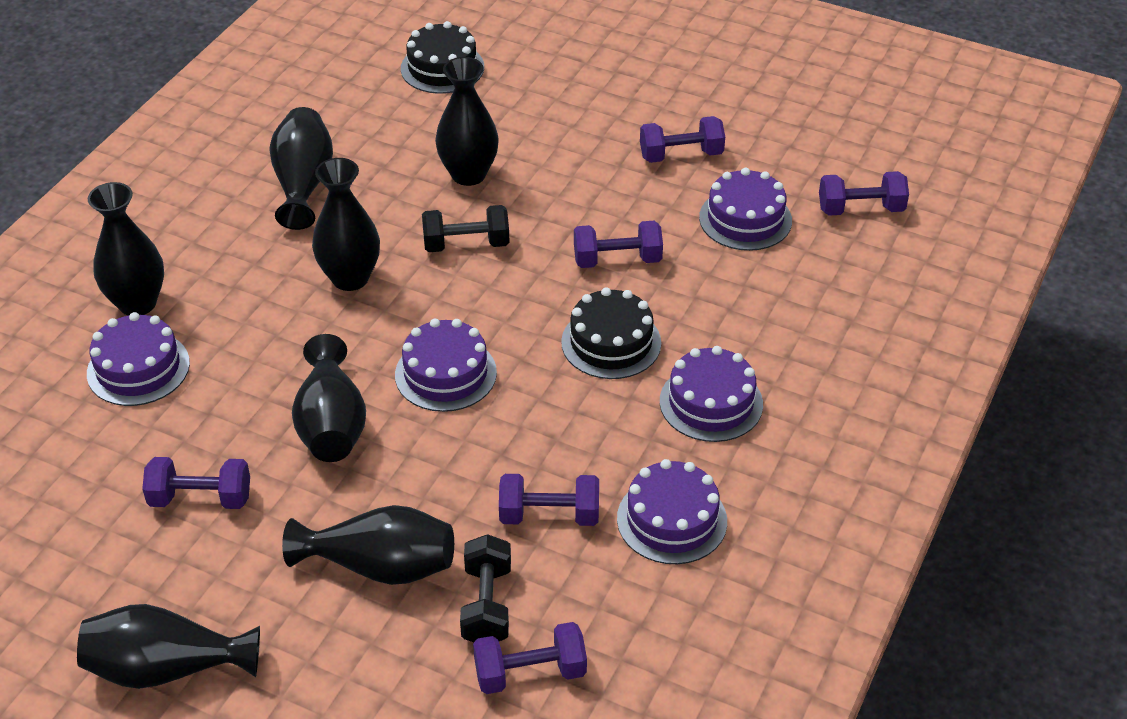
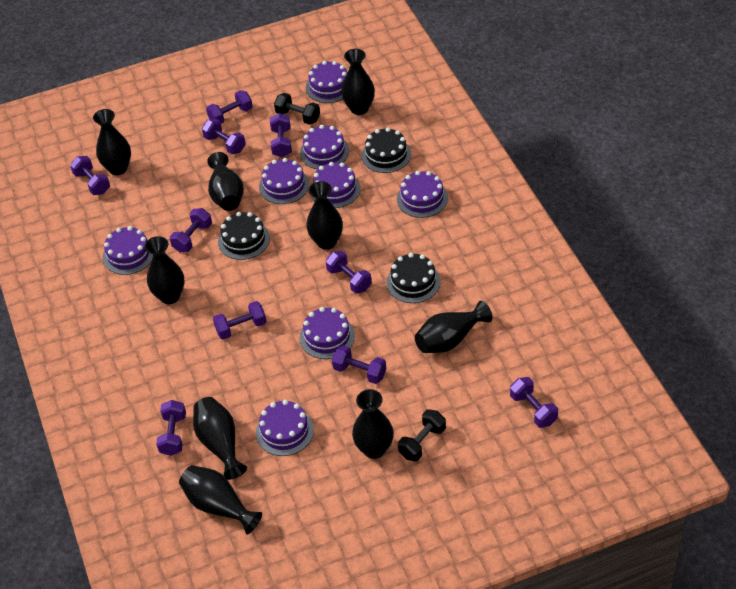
black cake: [401,21,484,94] [561,287,661,379] = 2 -> [218,212,270,260] [362,127,411,173] [387,253,440,303] = 3
black vase: [77,604,260,689] [88,182,164,316] [269,107,333,230] [282,505,454,585] [292,334,366,462] [312,158,380,291] [435,57,499,186] = 7 -> [93,109,131,175] [145,236,185,304] [179,465,262,534] [193,397,247,480] [207,152,244,211] [306,181,343,249] [341,49,375,115] [352,389,394,459] [415,301,492,353] = 9
purple cake: [87,312,190,406] [395,319,497,412] [617,459,727,564] [660,346,763,442] [699,168,792,251] = 5 -> [103,226,153,275] [256,400,314,456] [259,158,309,204] [300,125,349,169] [300,307,355,359] [306,61,347,103] [311,162,361,208] [397,171,448,218] = 8
purple dumbbell: [142,457,250,509] [473,622,587,694] [499,474,599,526] [574,221,663,268] [640,116,725,163] [819,171,909,216] = 6 -> [70,156,110,195] [156,400,186,456] [170,208,212,252] [202,118,246,154] [206,90,253,123] [213,301,267,340] [270,113,292,157] [326,251,372,294] [332,345,386,384] [510,377,558,428] = 10

